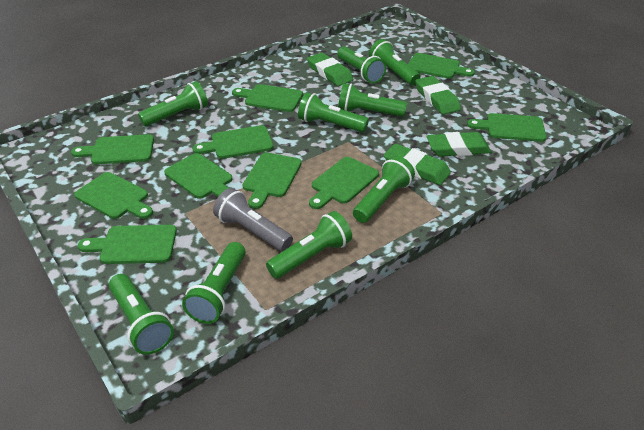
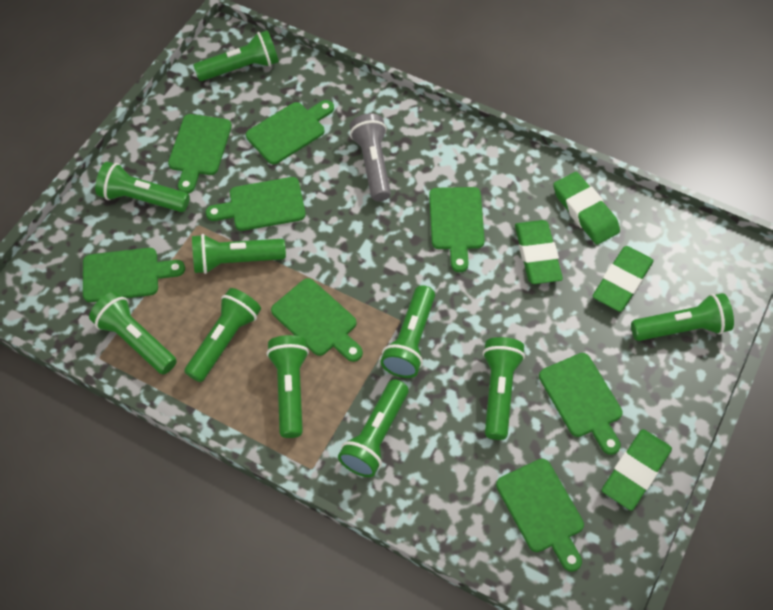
green cutting board: [71,134,154,165] [74,172,153,219] [78,225,177,264] [164,153,232,199] [193,125,273,159] [232,84,303,112] [243,152,302,209] [309,157,379,209] [408,53,475,79] [467,113,546,142] = 10 -> [83,248,185,302] [168,114,232,193] [206,177,306,231] [246,100,334,164] [271,278,363,362] [429,187,485,272] [496,459,584,572] [539,353,623,455] = 8
green flashlight: [109,274,174,355] [138,81,208,126] [182,242,246,324] [266,211,352,279] [298,93,369,132] [337,46,386,83] [338,83,407,117] [353,156,415,223] [369,39,420,85] = 9 -> [89,292,177,375] [95,162,189,212] [184,288,261,382] [192,234,286,274] [193,30,279,81] [267,335,309,438] [338,379,408,477] [380,285,435,378] [483,337,525,440] [631,293,734,341] = 10

